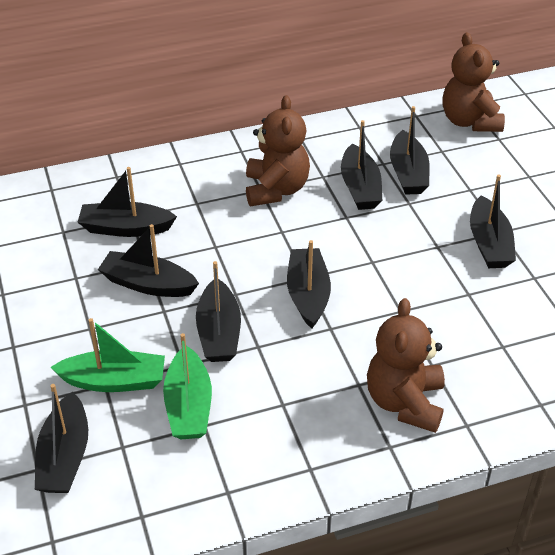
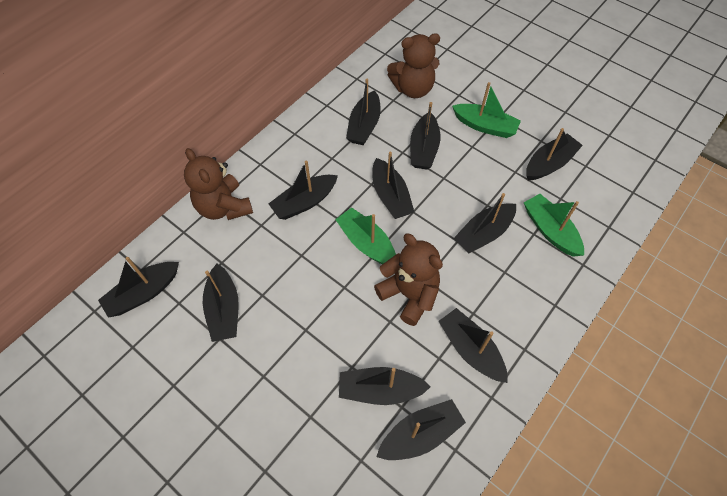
black boat: [35,384,88,493] [78,167,177,237] [98,224,199,297] [196,261,241,362] [287,240,331,329] [341,120,382,210] [390,106,430,195] [470,174,516,268] = 8 -> [98,257,179,318] [203,264,239,342] [269,161,338,220] [339,367,431,405] [346,79,381,145] [372,152,414,219] [376,399,466,460] [410,102,440,169] [438,308,508,383] [453,193,516,253] [526,128,583,180] = 11
green boat: [50,318,165,392] [163,333,212,439] = 2 -> [335,207,396,264] [452,82,521,138] [524,194,584,257] = 3

